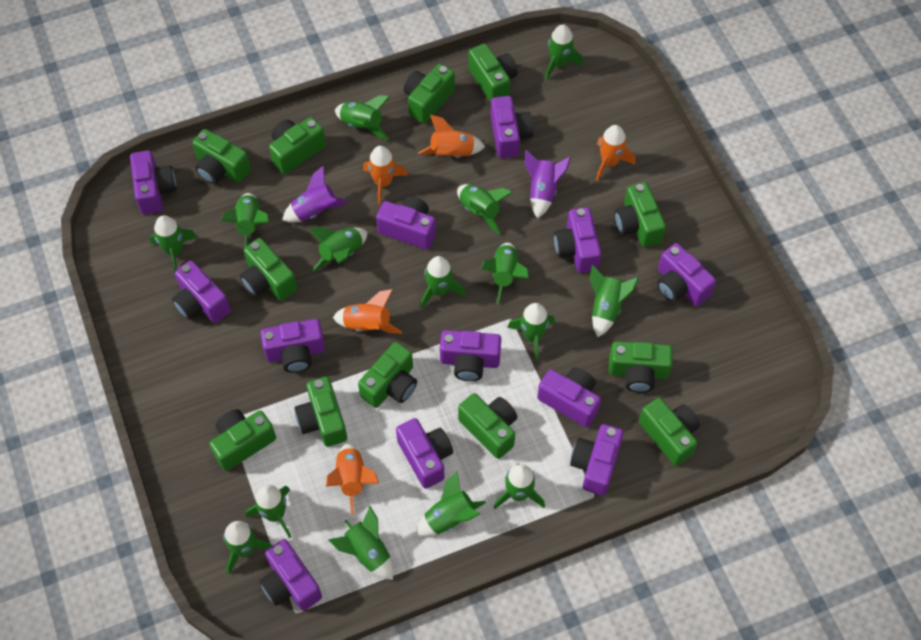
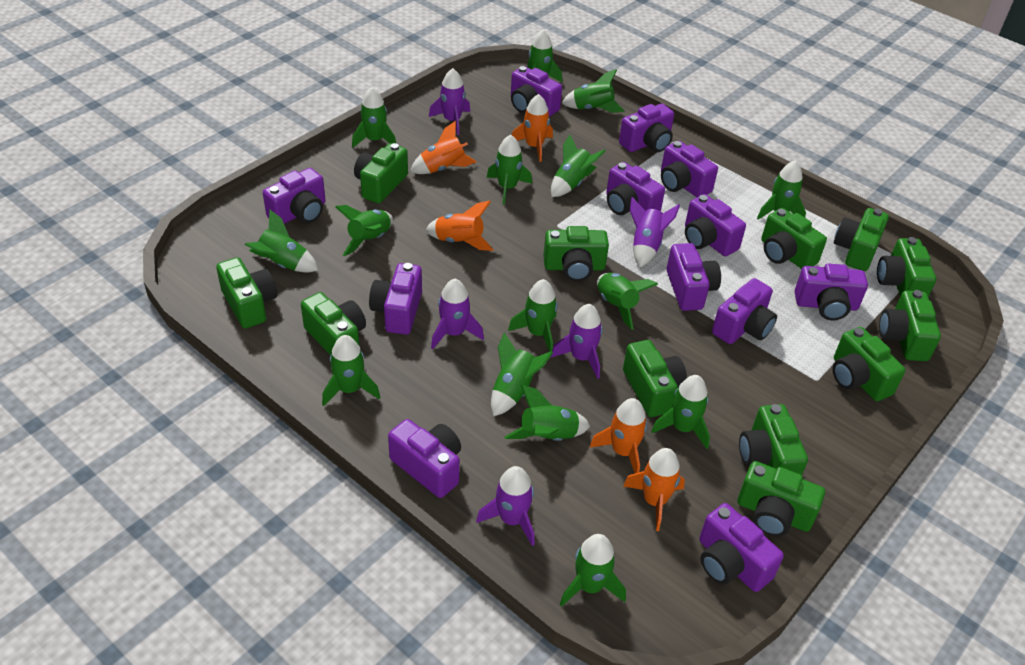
purple rocket: [282,166,349,223] [525,150,571,218] = 2 -> [429,68,470,135] [431,279,484,349] [476,466,535,546] [551,304,603,379] [630,197,680,267] = 5

